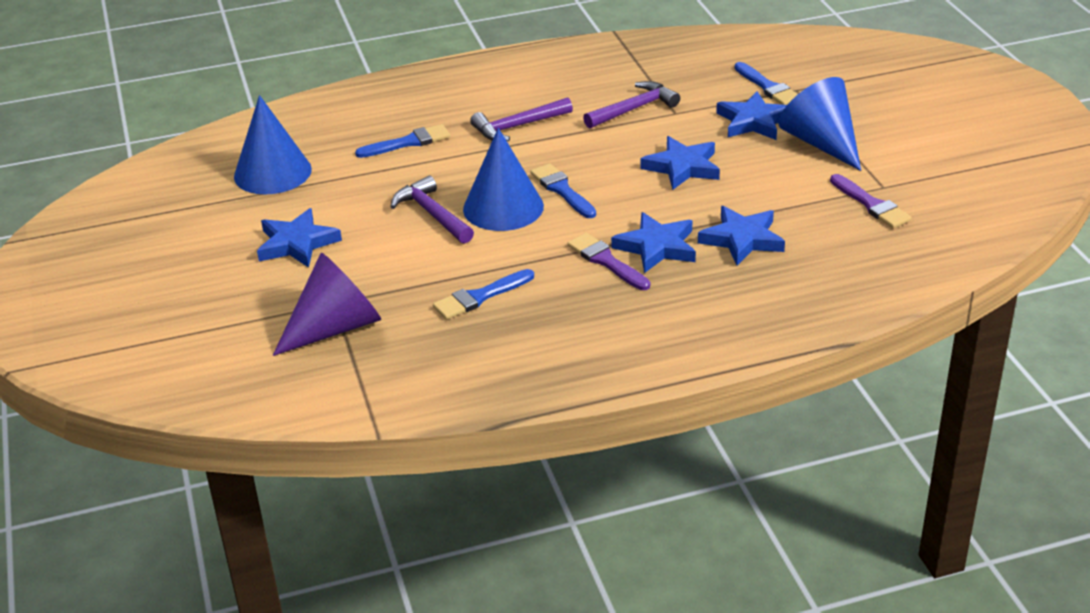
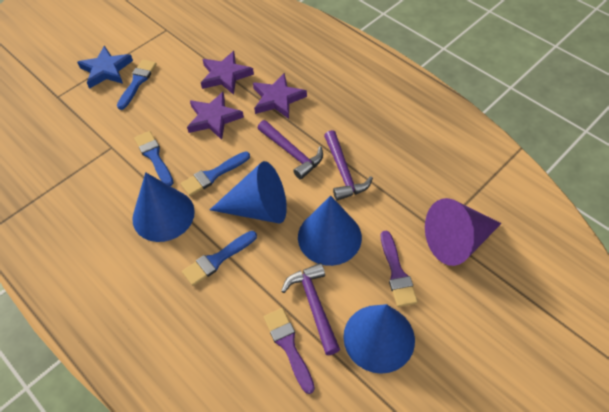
blue cone: [234,95,312,194] [463,128,544,231] [778,77,861,171] = 3 -> [132,172,195,242] [210,161,287,223] [298,195,362,266] [343,304,415,374] = 4
blue star: [257,208,342,268] [611,212,696,273] [640,136,720,190] [698,206,785,265] [716,91,787,140] = 5 -> [77,46,133,89] = 1
purple star: none = 0 -> [187,92,244,140] [201,51,254,95] [253,73,307,119] = 3

